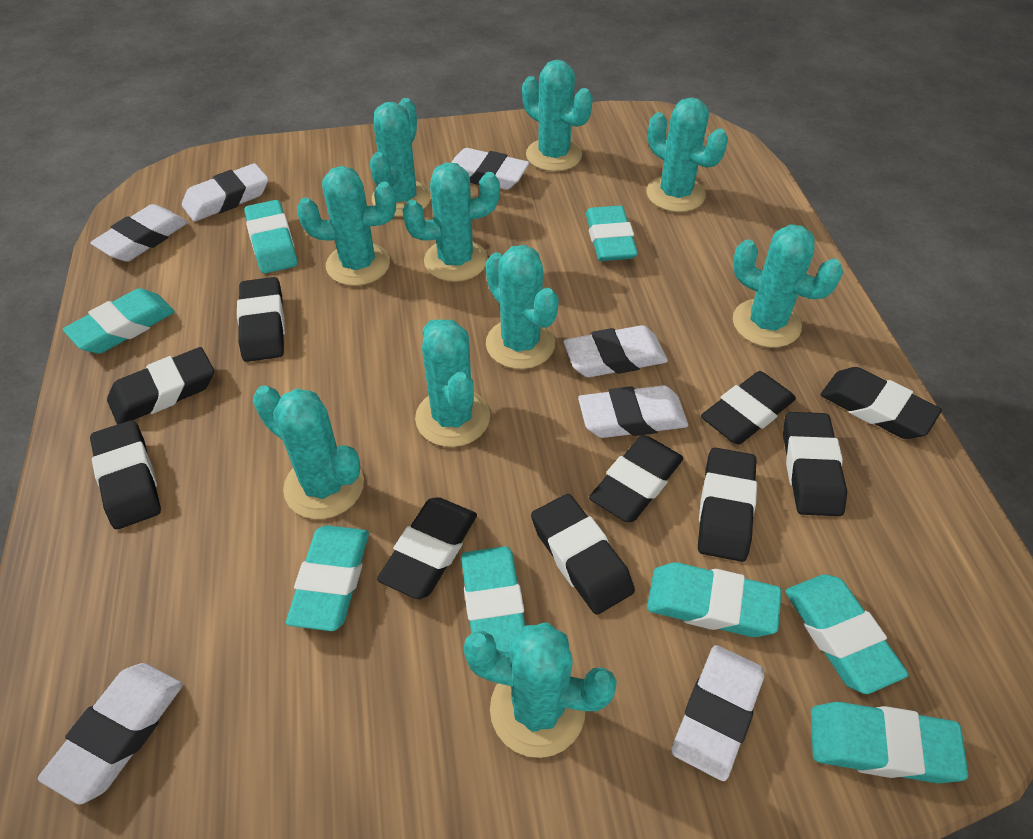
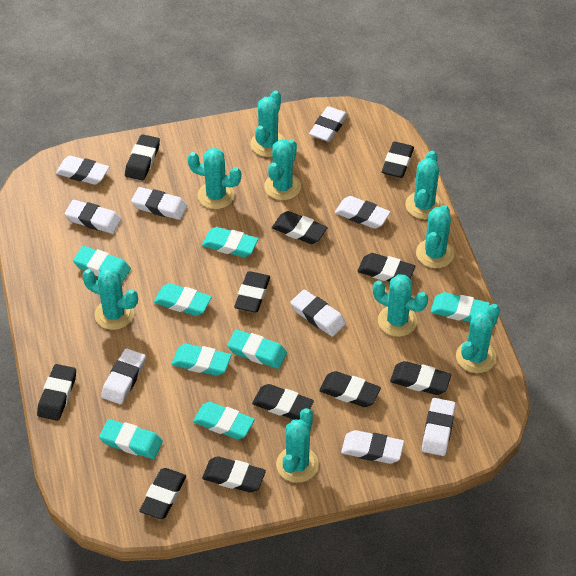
black eraser: [90,420,161,529] [107,347,214,425] [237,277,285,362] [377,497,477,599] [531,494,635,615] [589,435,683,522] [698,448,757,562] [701,371,796,445] [783,412,847,516] [821,367,942,439] = 10 -> [37,364,76,421] [125,134,160,181] [139,468,186,519] [202,456,266,493] [234,271,270,312] [252,384,314,420] [272,211,328,244] [319,371,381,407] [358,253,415,282] [382,142,414,178] [390,361,452,395] = 11
turquoise cactus: [253,385,364,519] [297,166,396,286] [370,98,431,217] [403,163,500,282] [415,319,490,447] [463,622,617,758] [486,245,559,369] [522,60,593,172] [646,97,728,212] [733,224,843,348] = 10 -> [82,268,138,330] [188,148,241,209] [251,90,286,157] [264,139,301,200] [276,408,319,483] [373,274,428,337] [405,151,443,219] [416,205,454,268] [456,304,500,373] = 9
white eraser: [38,663,183,805] [90,204,188,262] [182,163,268,222] [451,148,529,190] [563,325,668,377] [578,385,688,438] [672,645,764,781] = 7 -> [56,156,109,185] [65,200,121,234] [101,348,146,404] [131,187,187,220] [290,290,346,337] [309,106,348,142] [335,196,390,229] [341,430,404,464] [422,398,456,456] = 9

